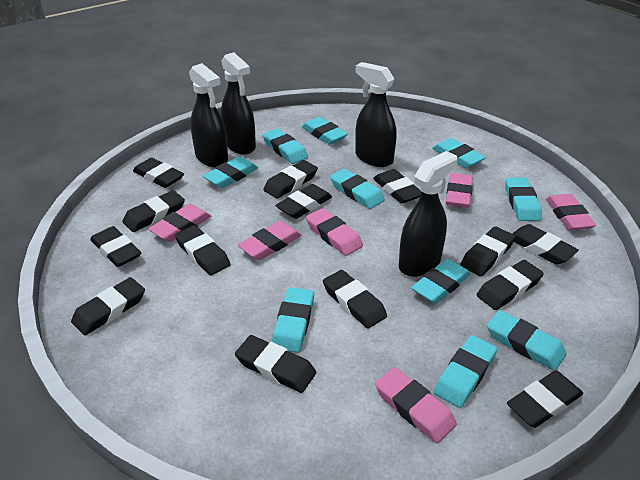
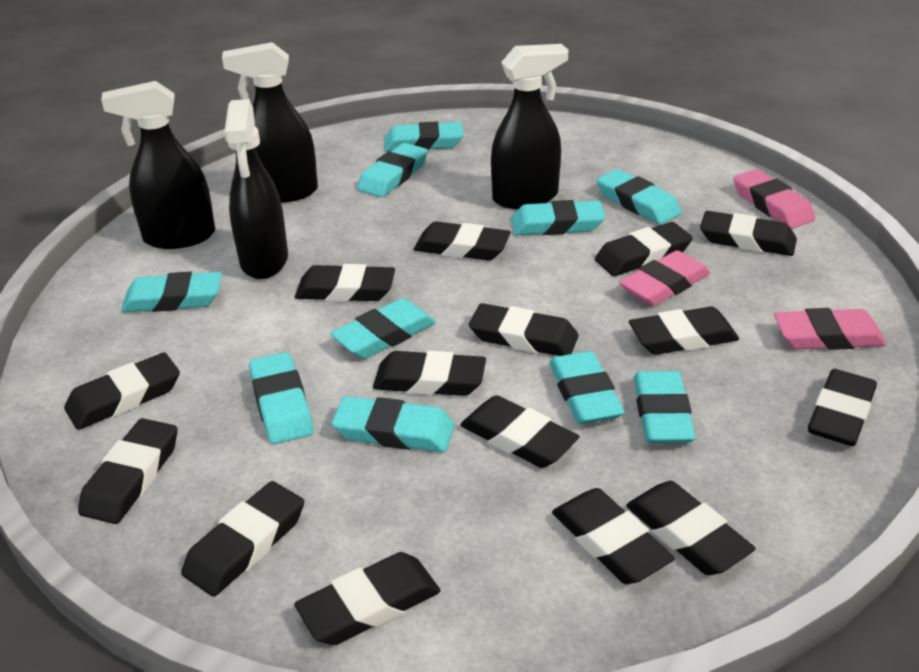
black eraser: [71,277,145,335] [90,226,141,267] [122,190,185,232] [133,158,184,188] [175,225,231,276] [235,335,316,393] [263,160,318,199] [275,184,332,219] [323,270,387,328] [373,169,421,204] [460,226,515,276] [477,260,544,310] [507,370,583,428] [512,224,579,265] = 14 -> [64,352,180,430] [78,418,178,524] [181,481,304,596] [294,552,440,645] [295,264,395,302] [373,351,486,396] [414,221,511,260] [460,395,579,468] [469,303,579,356] [552,488,675,584] [595,222,693,276] [626,481,755,575] [629,306,739,355] [700,211,797,256] [808,369,877,446] = 15
pink eraser: [148,204,211,242] [238,221,301,260] [306,208,363,256] [375,367,457,443] [446,173,473,208] [546,194,596,231] = 6 -> [619,251,710,306] [733,169,816,229] [774,308,887,350] = 3

